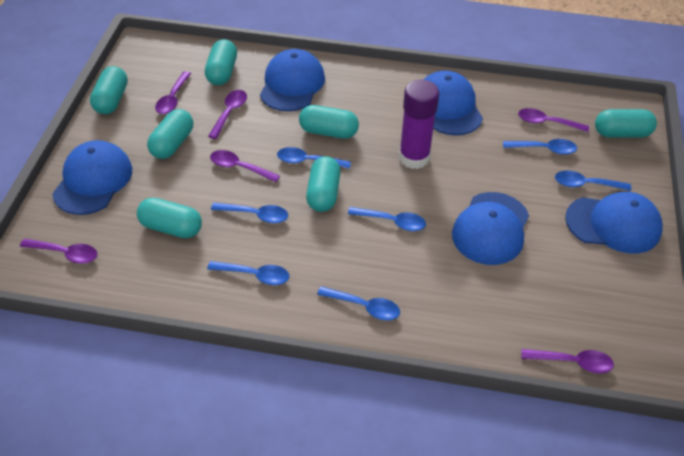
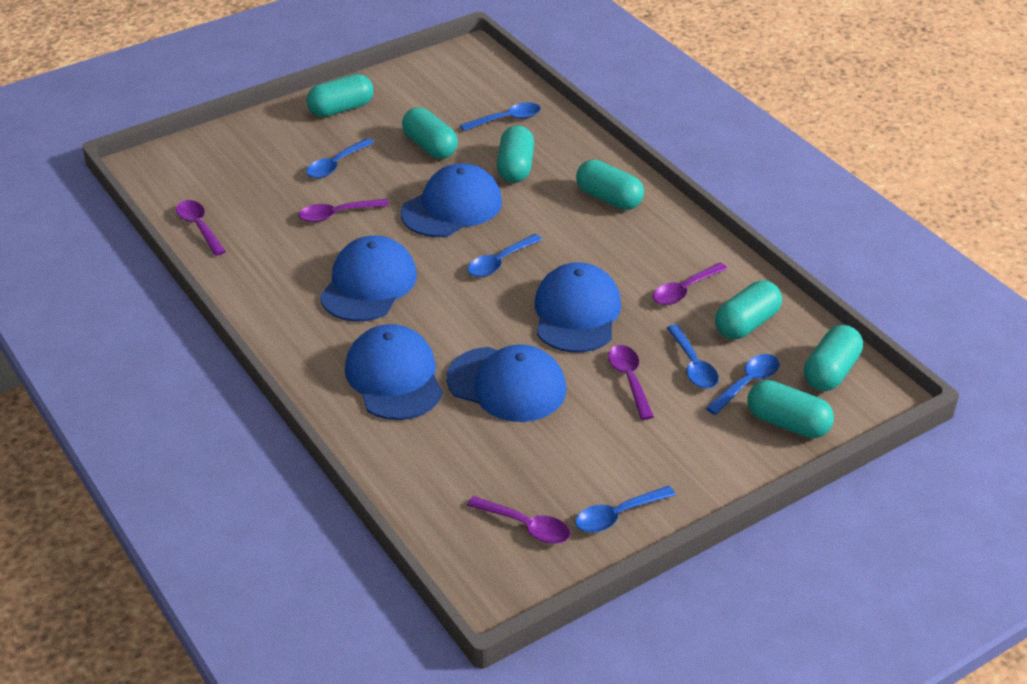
blue spoon: [207,261,289,285] [211,203,288,223] [277,147,351,169] [317,286,400,320] [348,207,426,231] [503,139,577,155] [555,171,631,191] = 7 -> [306,138,374,178] [460,103,541,131] [468,234,542,277] [575,486,676,533] [667,325,719,389] [706,354,780,415] = 6
purple glue stick: [399,79,439,169] = 1 -> none = 0
purple spoon: [20,239,98,264] [155,71,191,114] [208,90,247,139] [210,150,280,182] [518,108,589,132] [521,349,614,374] = 6 -> [176,200,226,256] [299,199,389,222] [467,496,570,544] [608,345,654,420] [653,263,728,305] = 5

